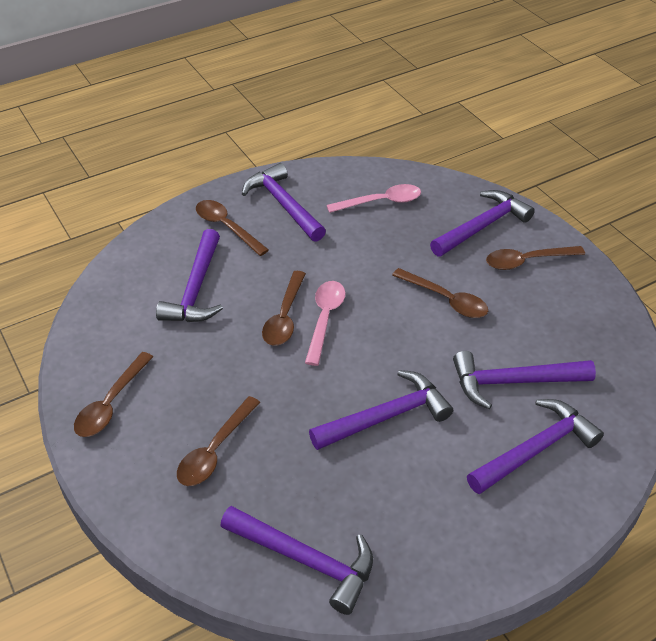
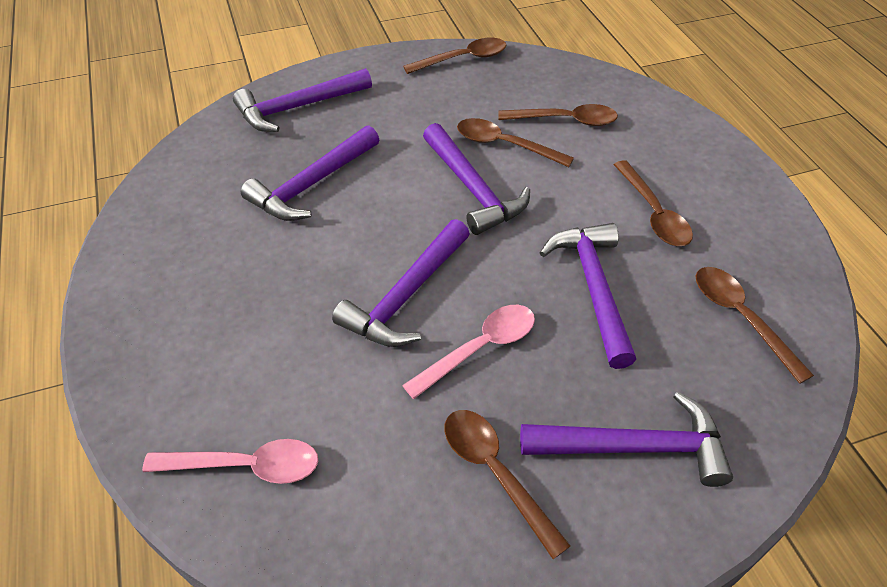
purple hammer: [156,229,223,322] [220,506,373,615] [242,163,326,242] [309,370,453,450] [430,190,535,257] [453,351,596,409] [467,399,604,494] = 7 -> [233,68,372,132] [241,125,379,221] [332,219,470,347] [423,123,530,235] [520,392,733,487] [540,223,636,369] = 6

